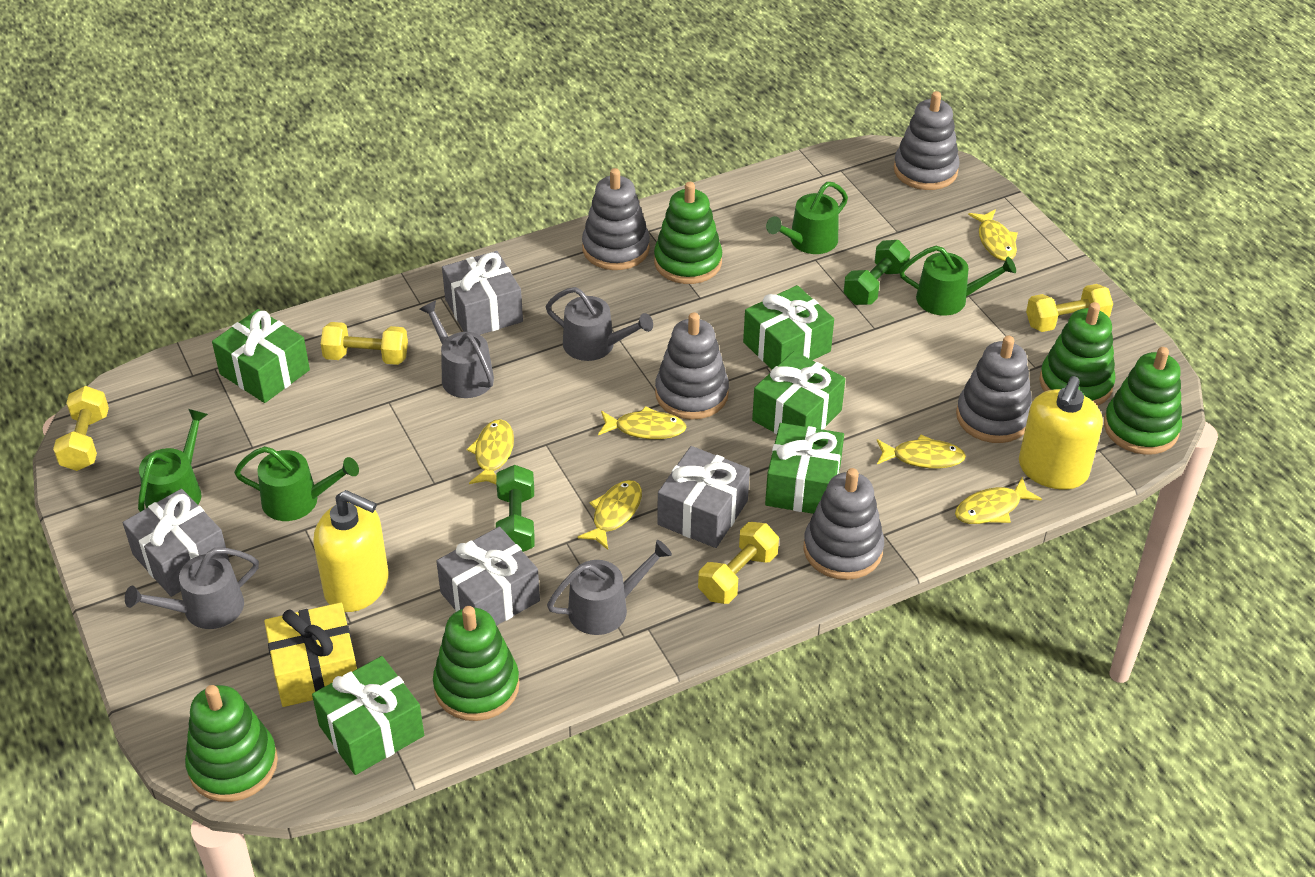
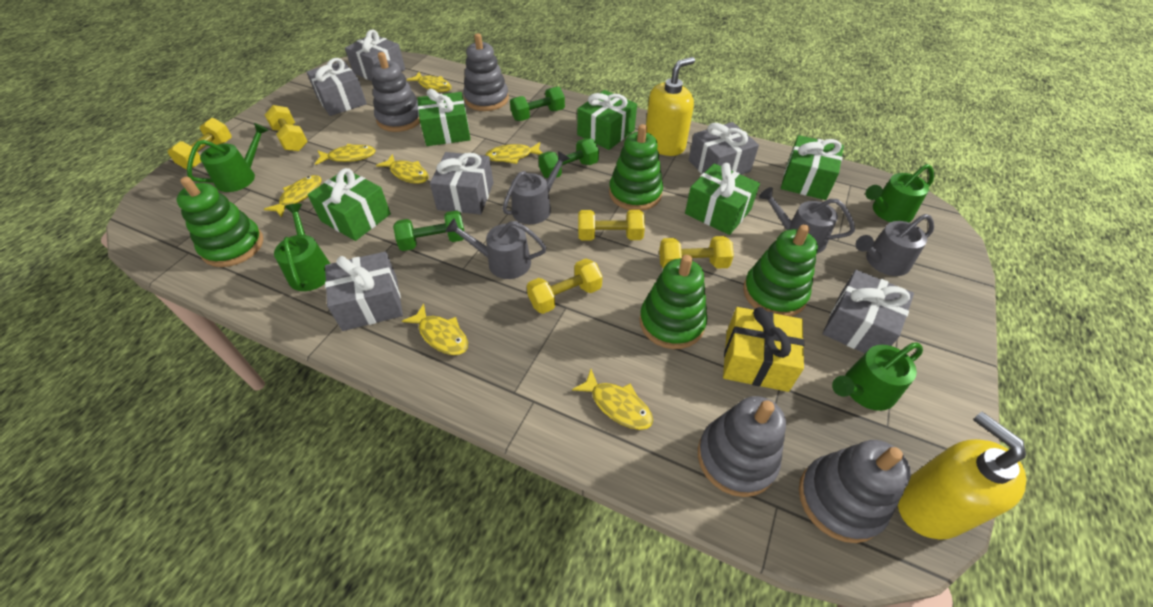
green dumbbell: [496,465,535,552] [844,240,910,305] = 2 -> [393,210,465,251] [510,87,565,121] [539,138,599,178] = 3
green stacking toy: [185,685,278,802] [433,606,520,721] [654,182,722,284] [1039,302,1116,406] [1104,347,1182,455] = 5 -> [177,176,263,267] [609,124,663,211] [639,255,707,349] [743,224,818,316] = 4
grey gift: [123,489,229,597] [436,527,540,626] [442,251,523,335] [657,446,750,548] = 4 -> [306,58,367,116] [325,251,403,331] [345,29,405,81] [430,152,493,215] [689,122,759,175] [823,270,914,353] = 6
grey stacking toy: [582,168,650,270] [655,313,729,420] [803,468,884,580] [894,91,960,190] [956,336,1032,443] = 5 -> [371,52,420,132] [463,33,509,111] [698,396,786,497] [799,440,911,543] = 4
yellow dumbbell: [53,386,109,471] [321,322,408,365] [698,522,779,604] [1026,284,1113,332] = 4 -> [168,118,232,170] [264,105,308,151] [527,259,603,314] [578,210,645,241] [659,236,734,269] = 5
yellow fish: [467,419,514,484] [577,480,642,550] [598,406,687,439] [877,435,966,468] [955,477,1042,524] [968,210,1018,261] = 6 -> [264,175,321,218] [315,144,376,165] [376,154,428,184] [402,304,468,355] [406,72,452,92] [485,142,542,164] [572,369,653,430] = 7

